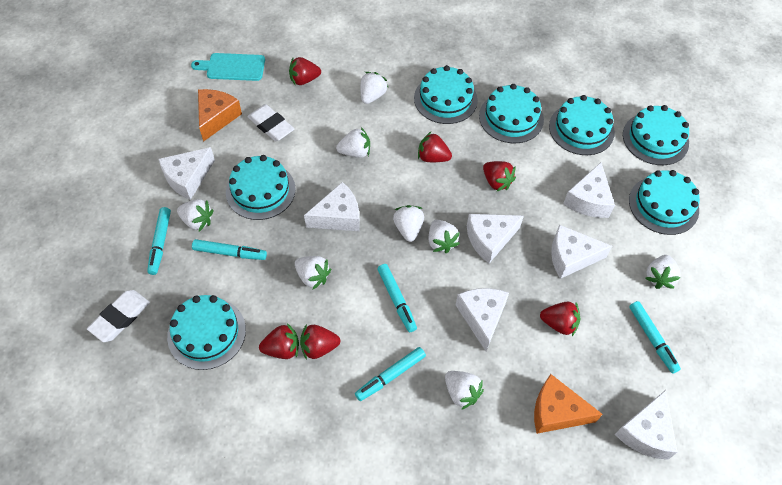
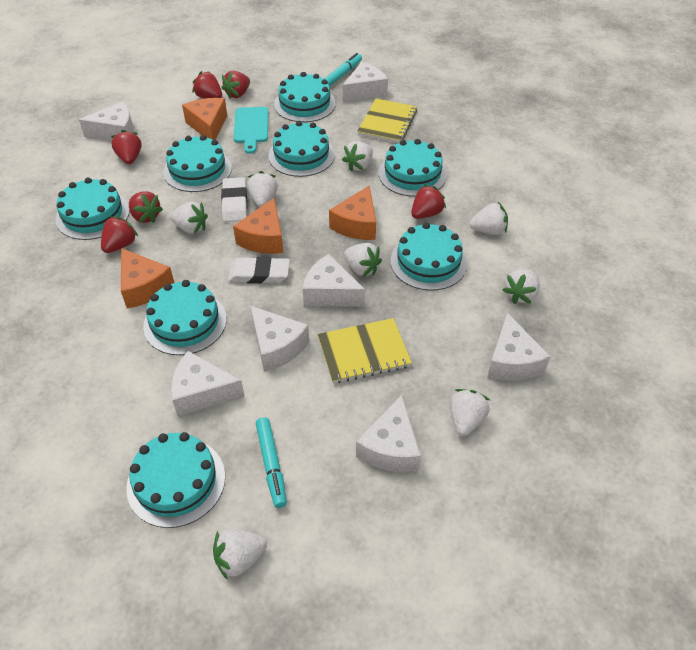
orange cheese: [198,89,242,142] [534,374,603,434] = 2 -> [121,248,174,308] [182,98,227,140] [233,198,283,254] [329,185,376,240] = 4
turquoise cake: [167,295,246,370] [226,155,296,220] [414,65,478,124] [479,84,544,143] [549,95,615,155] [623,105,689,165] [629,170,700,235] = 7 -> [56,177,130,240] [126,432,225,528] [143,280,227,355] [163,135,232,192] [268,121,335,177] [274,72,336,122] [379,139,447,197] [390,222,467,291] = 8
turquoise marker: [147,207,171,275] [192,239,267,260] [355,347,426,401] [377,264,417,332] [629,301,681,374] = 5 -> [256,417,287,508] [324,53,362,87] = 2
yellow notebook: none = 0 -> [318,318,412,383] [357,99,417,143] = 2

